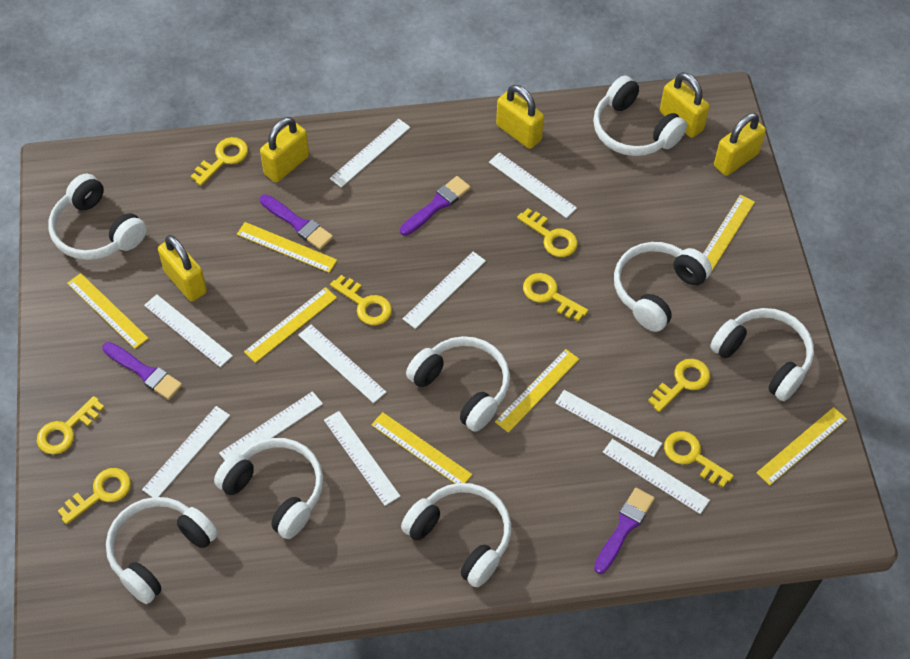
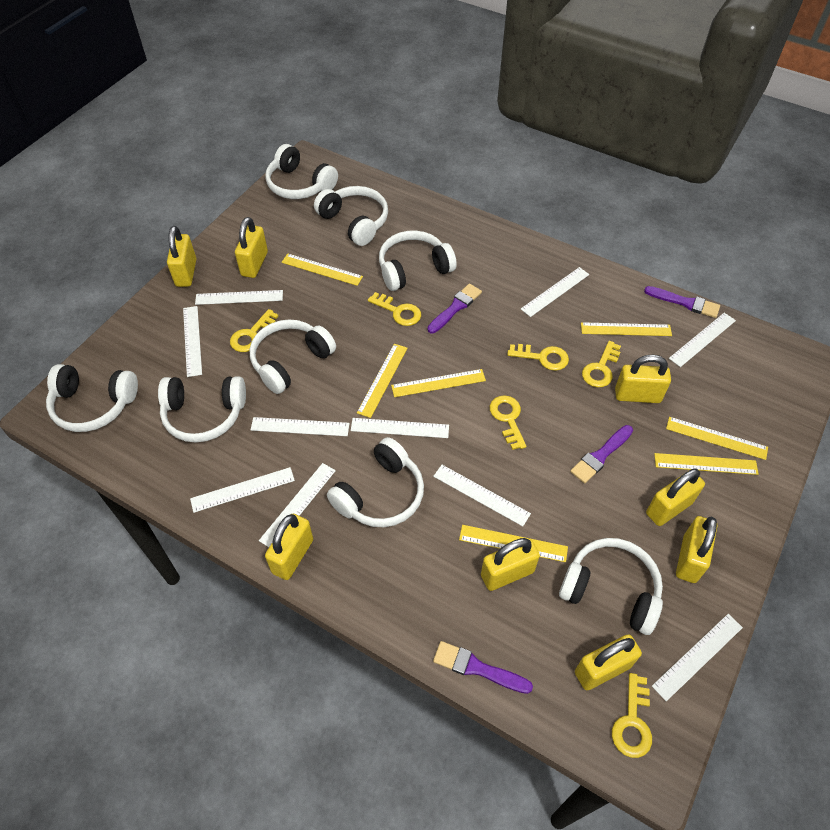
yellow key: [37,396,105,454] [58,468,131,524] [191,137,248,186] [330,275,392,325] [517,208,578,257] [523,273,588,321] [648,359,710,412] [664,431,734,487] = 8 -> [230,309,278,352] [368,292,421,326] [490,395,527,450] [507,344,569,371] [582,341,621,387] [612,673,652,758] = 6
yellow padlock: [158,235,207,301] [260,117,309,182] [496,85,544,149] [660,72,710,138] [714,113,766,176] = 5 -> [167,226,196,287] [235,217,268,278] [265,514,313,580] [481,538,540,591] [575,634,642,690] [615,355,671,403] [646,468,705,526] [676,516,717,583] = 8

